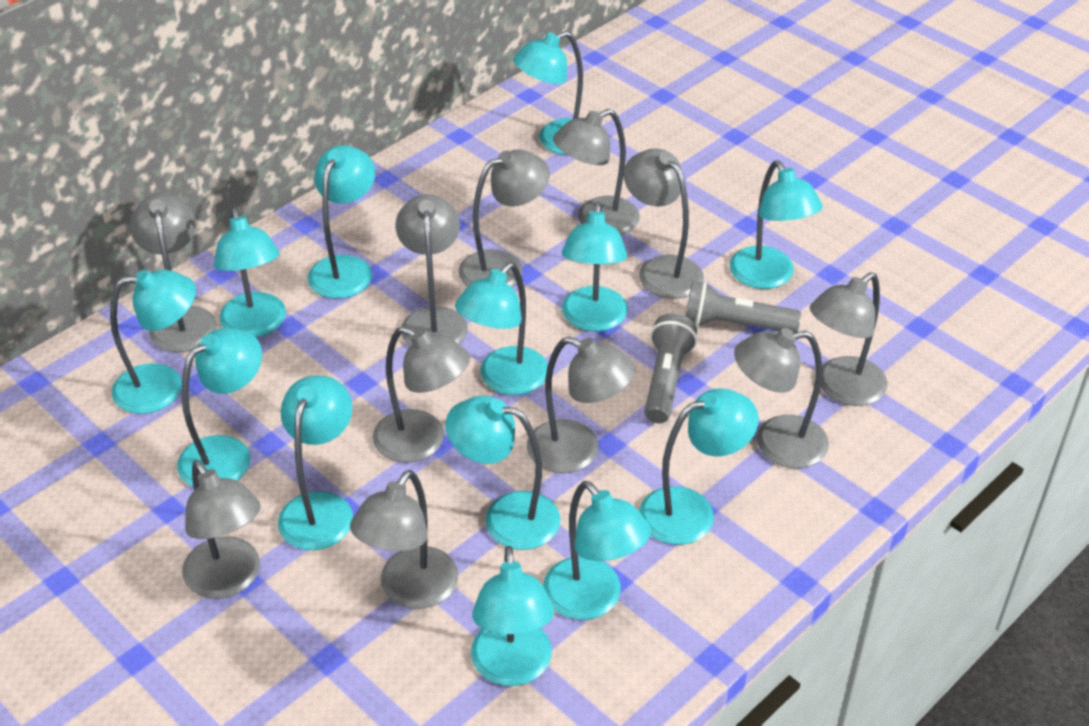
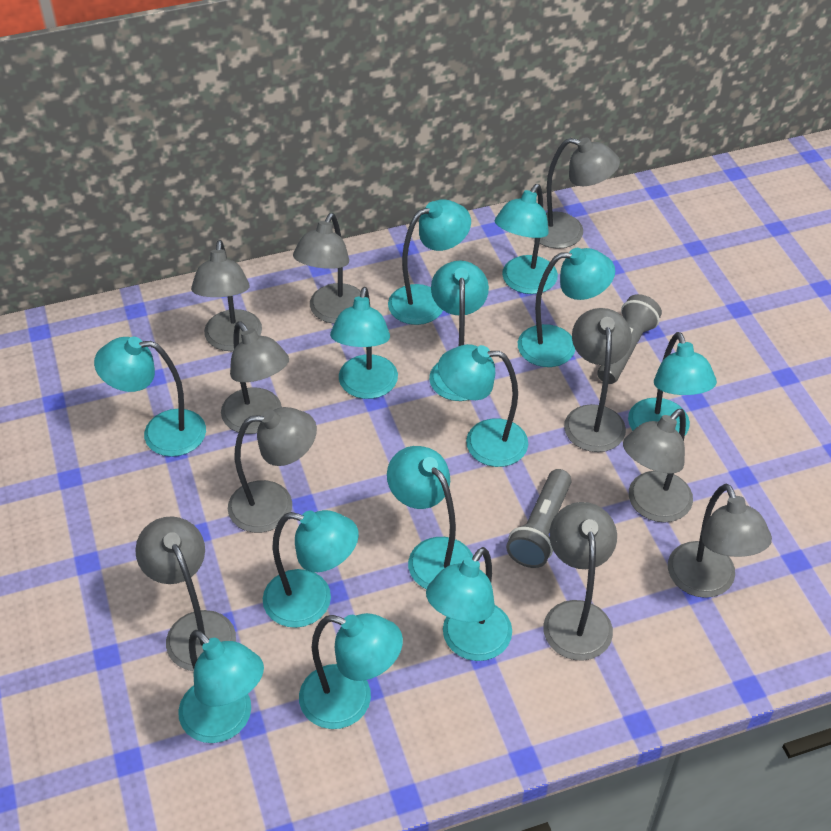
grey lamp: [130,194,217,352] [182,460,261,599] [350,470,458,609] [373,326,470,463] [395,194,468,346] [459,150,550,287] [527,337,636,473] [553,109,640,235] [623,149,704,299] [734,328,829,468] [810,272,887,406] = 11 -> [135,516,236,671] [191,240,262,351] [221,321,289,434] [228,407,317,533] [293,213,361,324] [533,137,620,249] [543,502,617,661] [564,308,632,452] [623,409,693,523] [668,484,772,598] = 10

